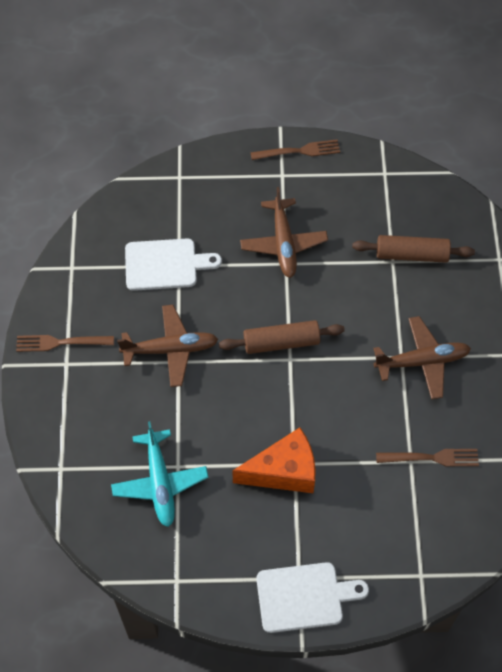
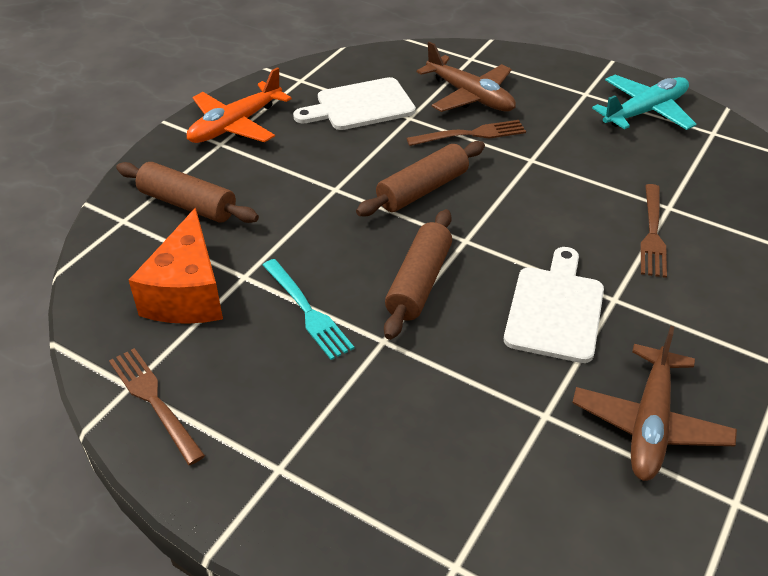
brown plane: [117,305,218,387] [240,187,328,278] [373,316,471,399] = 3 -> [417,41,516,112] [572,326,737,481] = 2
brown rolling pin: [219,320,345,354] [352,235,475,263] = 2 -> [116,162,259,223] [356,141,485,216] [384,209,452,340] = 3
orange plane: none = 0 -> [187,67,292,143] = 1
turquoise fork: none = 0 -> [262,259,355,360] = 1

